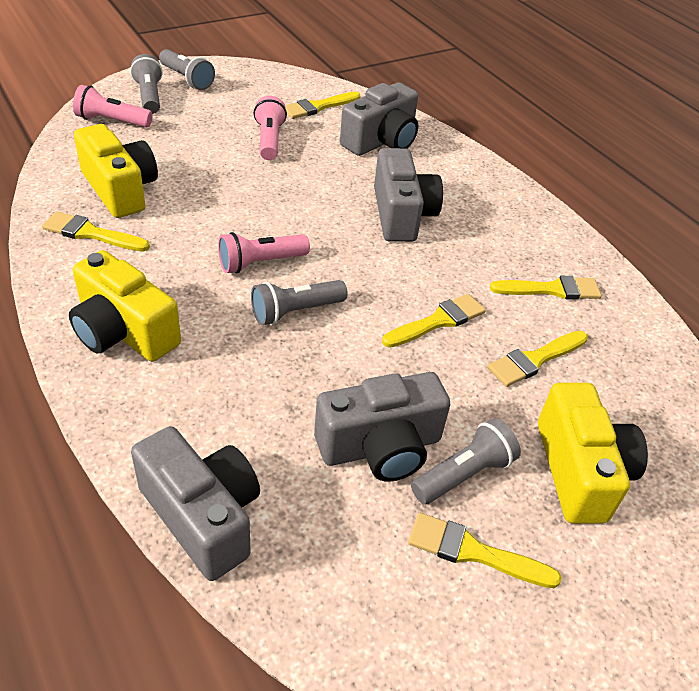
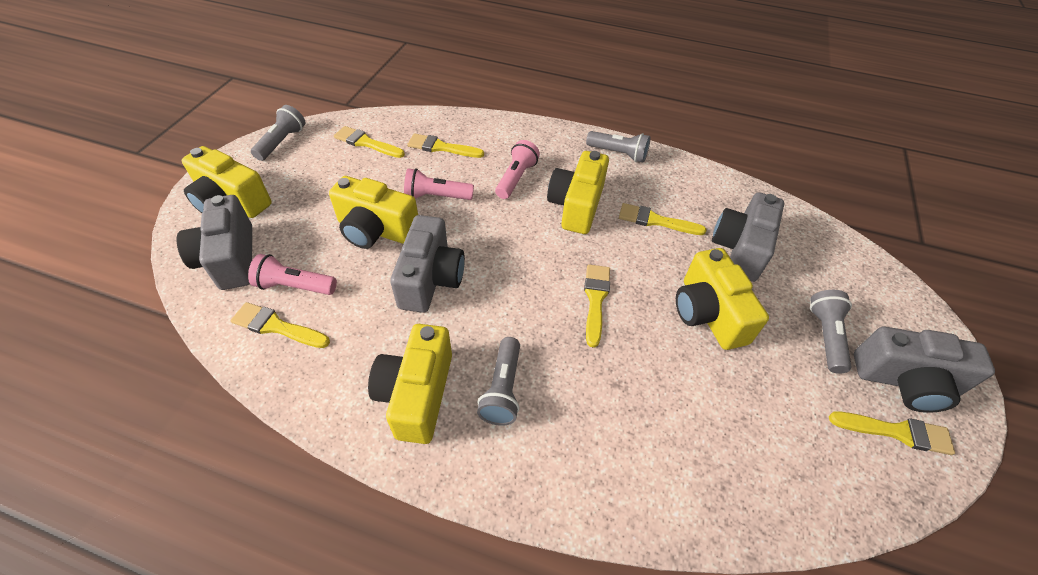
yellow camera: [69,250,181,362] [74,124,158,218] [538,383,648,524] = 3 -> [182,146,272,218] [329,176,418,249] [368,324,452,444] [547,151,609,234] [676,248,769,350] = 5

